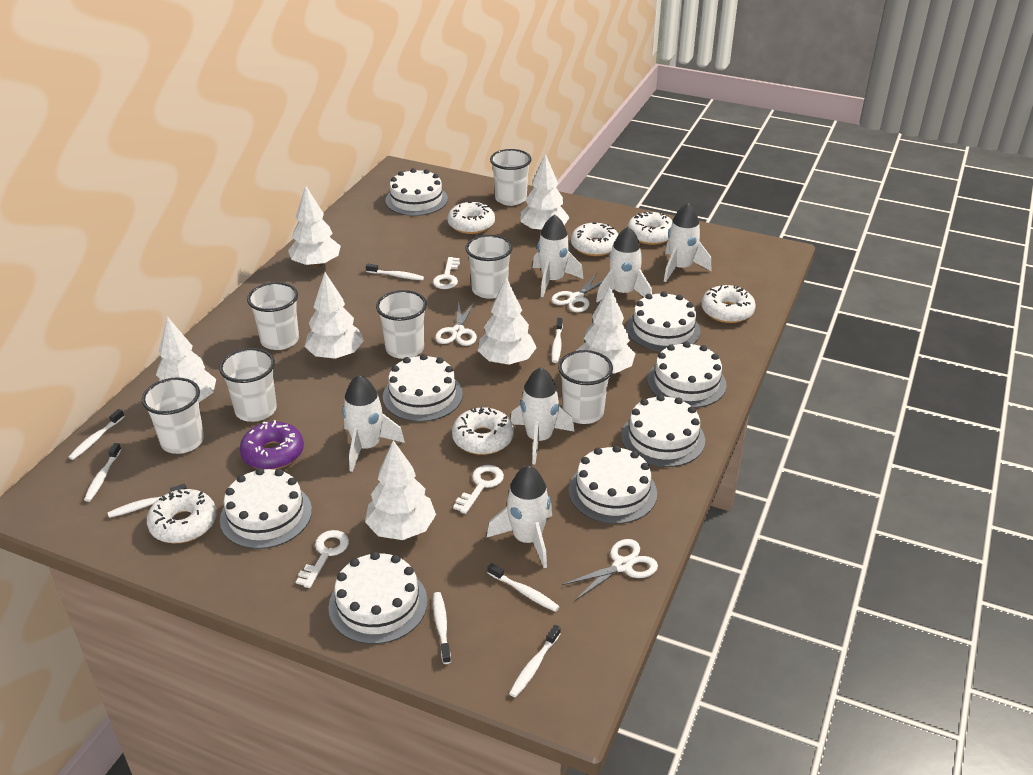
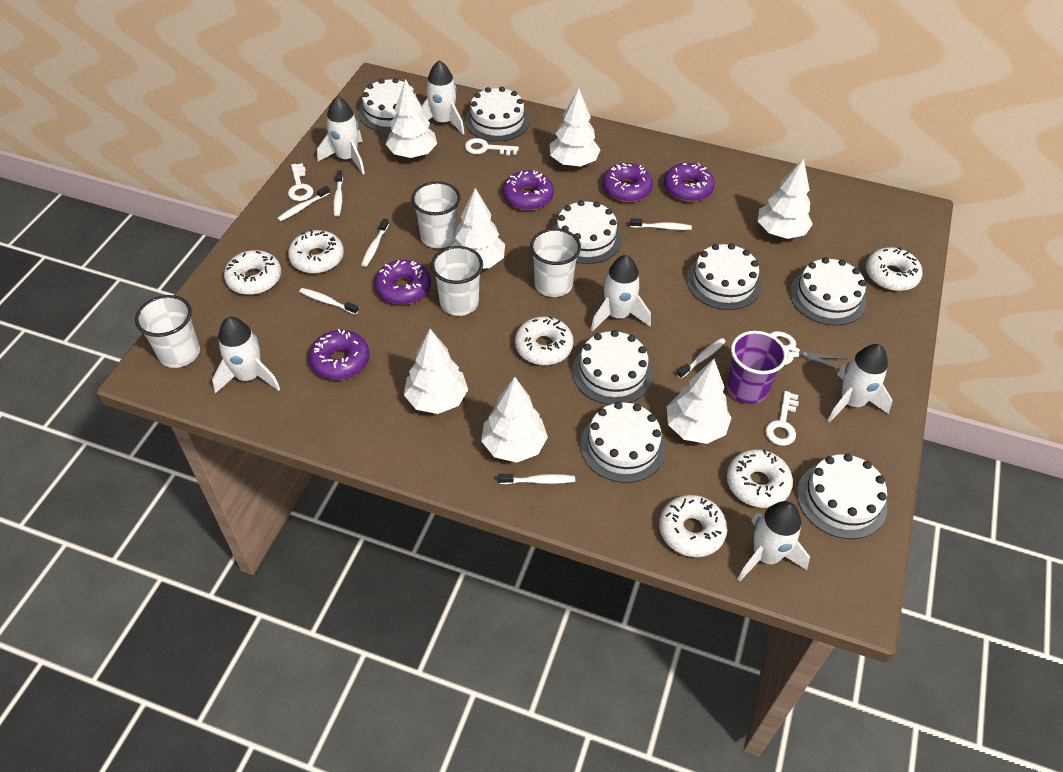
purple cup: none = 0 -> [727,331,787,404] = 1
purple donut: [239,420,304,470] = 1 -> [309,329,369,380] [375,260,431,305] [503,170,554,210] [602,163,653,202] [664,163,715,202] = 5
white cup: [142,377,204,454] [219,348,277,422] [247,282,299,350] [376,290,427,359] [466,235,513,299] [490,149,532,206] [558,350,613,424] = 7 -> [135,295,200,368] [411,181,461,248] [431,246,483,316] [530,228,581,297] = 4
white scissors: [435,302,477,346] [551,273,603,312] [562,539,658,601] = 3 -> [770,331,847,370] = 1
white toothbrush: [69,409,125,460] [84,443,122,502] [108,484,187,518] [366,264,424,280] [433,592,451,664] [487,563,560,612] [509,625,561,698] [552,318,563,363] = 8 -> [277,186,330,222] [299,288,359,315] [333,170,343,216] [361,218,389,267] [498,474,575,484] [630,218,692,230] [677,338,726,379] = 7

